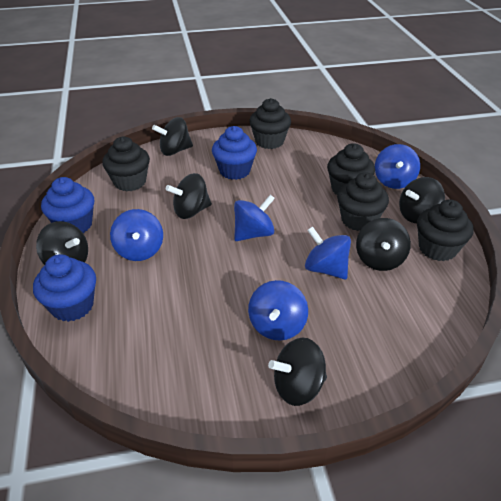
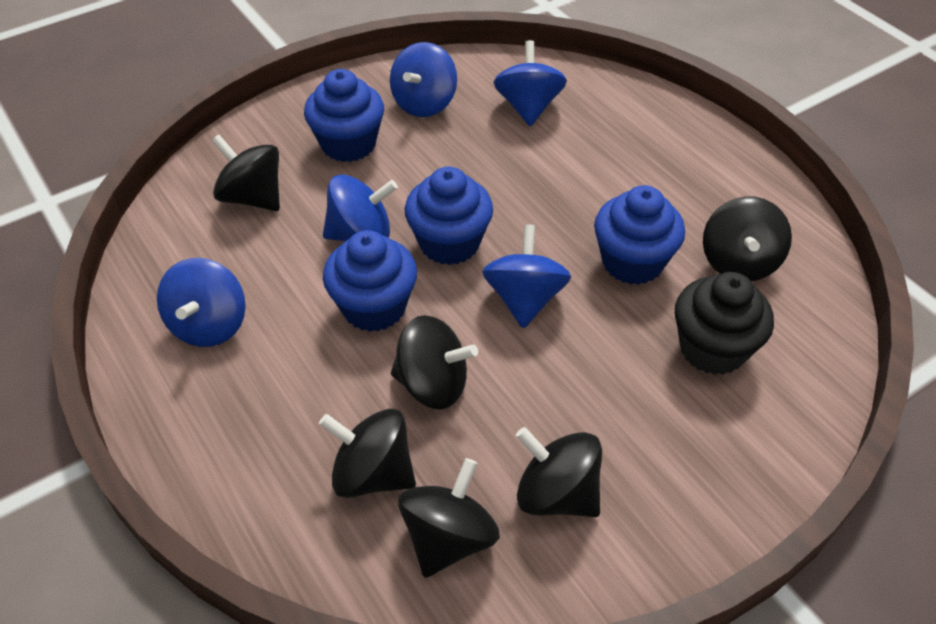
black cupcake: [102,137,150,191] [249,98,291,149] [327,143,375,195] [337,172,389,231] [417,199,473,261] = 5 -> [675,272,774,375] = 1
blue cupcake: [33,254,96,322] [41,177,94,233] [212,126,257,180] = 3 -> [304,69,384,162] [323,230,417,332] [405,166,493,265] [594,185,685,285] = 4

